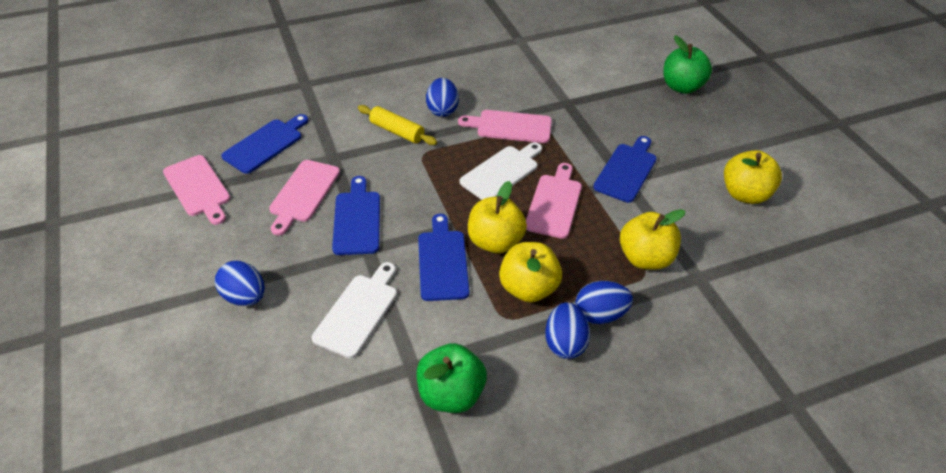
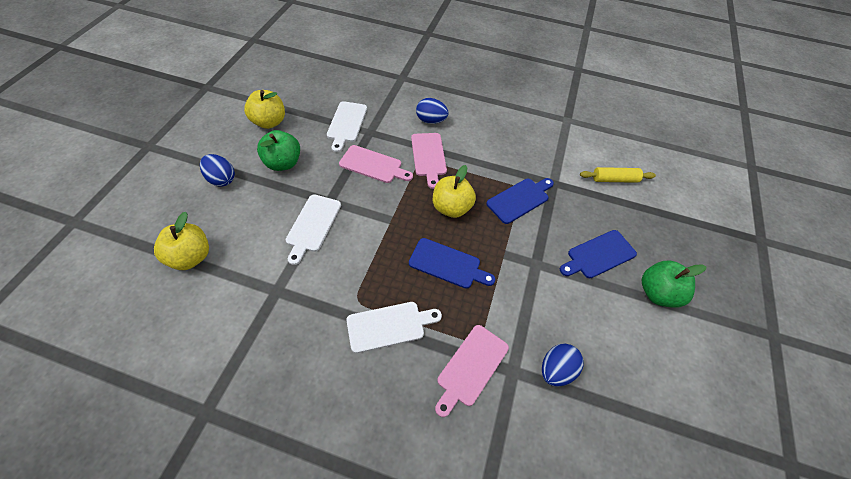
blue cutting board: [221,114,308,174] [332,176,380,255] [418,214,469,301] [593,136,657,203] = 4 -> [409,238,495,289] [486,178,554,224] [560,230,637,278] = 3
blue egg: [215,261,265,306] [426,78,459,117] [545,302,590,359] [575,281,633,324] = 4 -> [200,154,235,187] [416,98,449,124] [542,344,584,387] = 3
pink cutting board: [163,155,230,225] [269,160,340,235] [458,110,552,143] [526,163,582,239] = 4 -> [339,145,413,183] [411,133,447,189] [435,325,509,417] = 3
white cutting board: [312,262,397,358] [460,142,542,200] = 2 -> [285,195,341,265] [327,101,367,152] [347,302,442,353] = 3
yellow apple: [468,181,527,253] [499,242,562,303] [620,209,685,270] [724,150,782,204] = 4 -> [154,212,209,270] [244,90,285,129] [433,165,476,218] = 3

